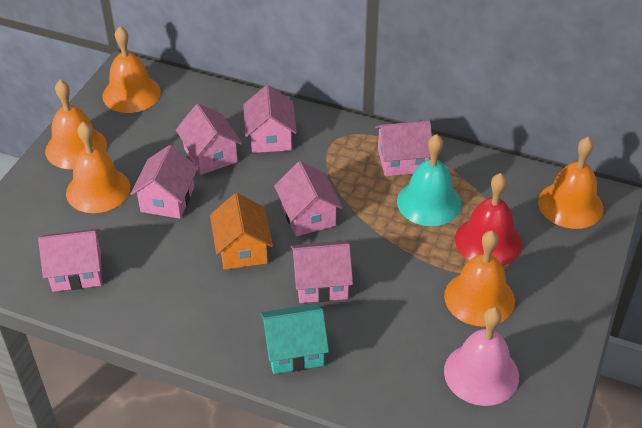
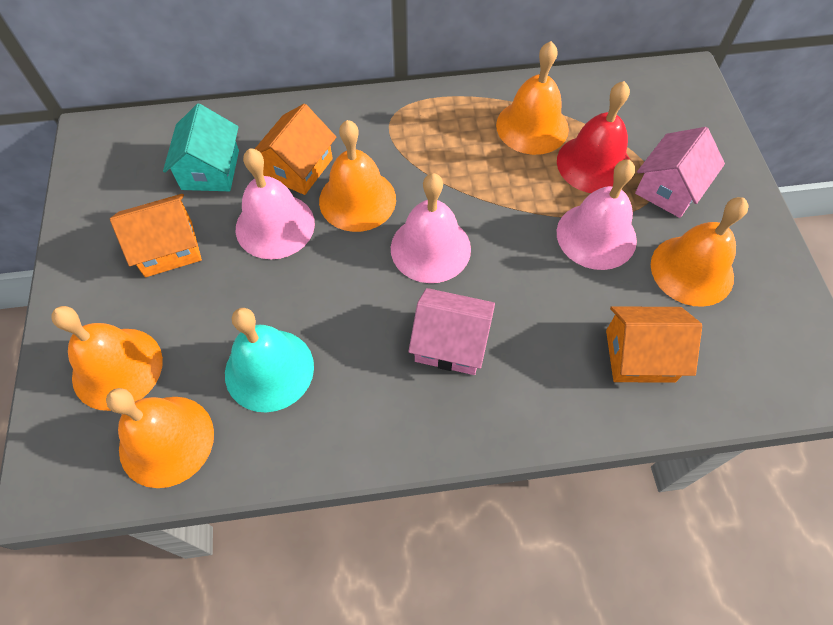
orange house: [210,193,273,270] = 1 -> [110,194,202,277] [255,104,336,195] [606,306,702,383] = 3
pink bell: [444,307,519,406] = 1 -> [236,149,315,259] [391,173,471,283] [557,159,637,270] = 3
pink house: [38,229,102,292] [131,145,198,219] [176,104,242,175] [243,85,297,153] [274,161,343,236] [291,241,353,303] [375,120,432,176] = 7 -> [408,288,495,375] [635,127,725,218] = 2

